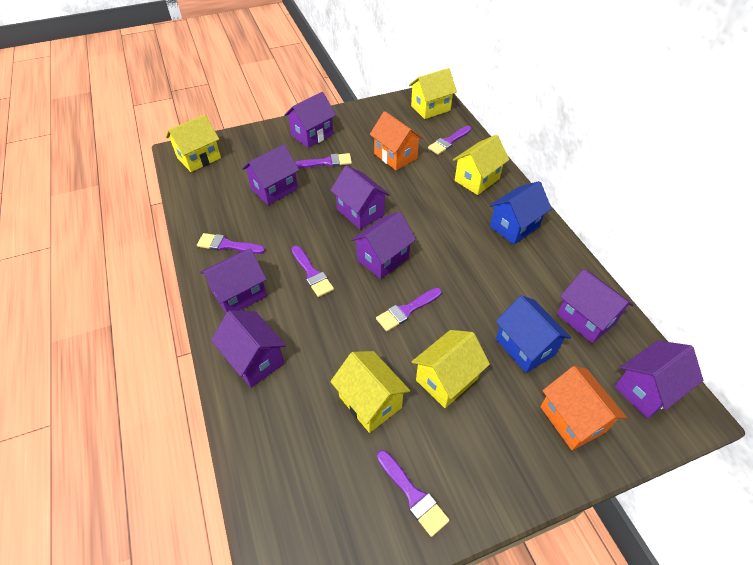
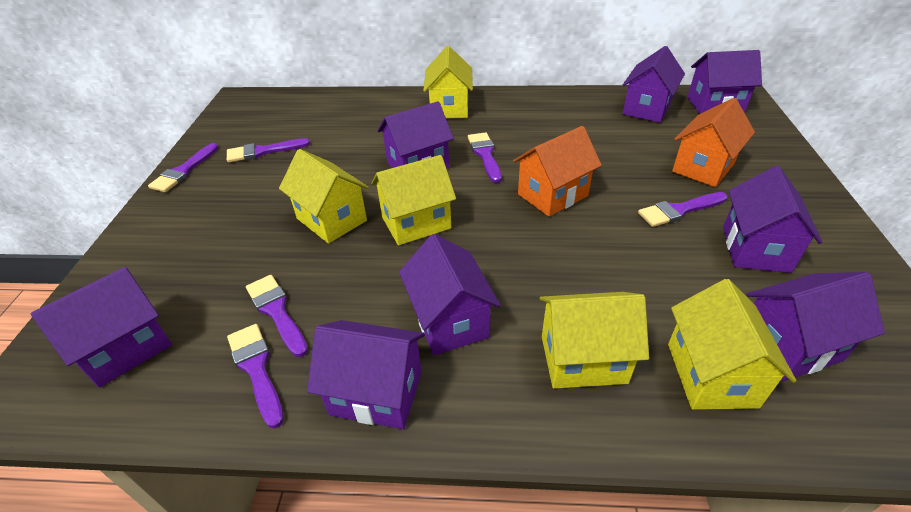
blue house: [489,181,552,245] [496,295,571,373] = 2 -> none = 0

